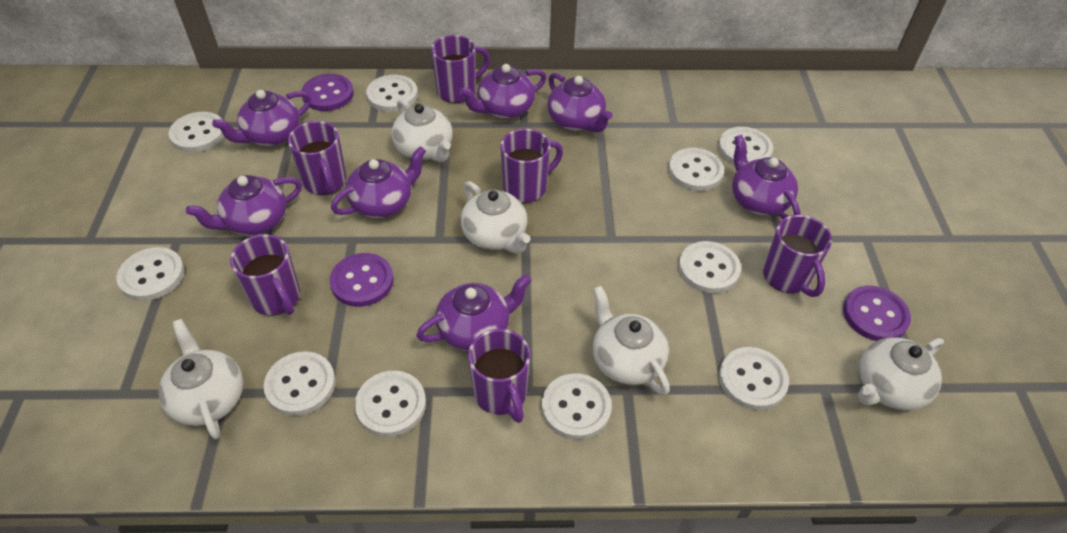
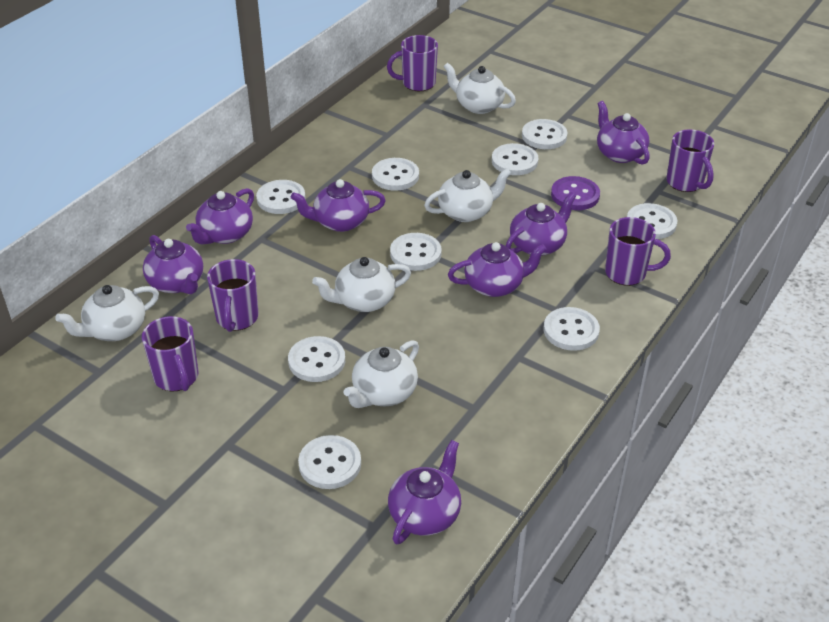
purple button: [301,74,354,111] [330,253,394,307] [843,286,911,341] = 3 -> [551,176,600,210] = 1
purple mug: [230,234,300,315] [288,121,346,195] [431,35,490,103] [468,329,530,423] [500,129,563,203] [763,215,832,297] = 6 -> [142,316,198,391] [207,259,258,332] [387,35,438,91] [605,217,671,286] [667,129,714,192] = 5
white button: [117,247,185,301] [168,112,224,152] [264,351,336,416] [355,371,426,437] [366,75,418,112] [542,373,612,440] [668,148,724,191] [679,241,741,293] [718,127,773,164] [719,347,789,410] = 10 -> [256,180,306,214] [288,336,345,382] [298,435,361,489] [372,158,419,191] [390,233,442,271] [492,143,538,175] [522,119,568,149] [544,307,600,351] [627,203,677,239] = 9

